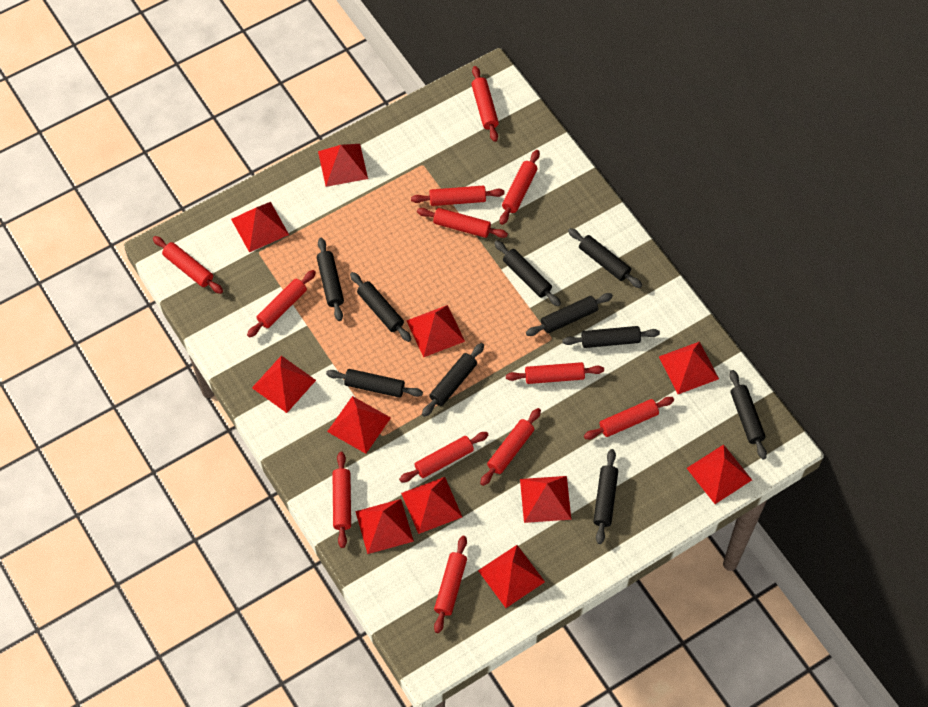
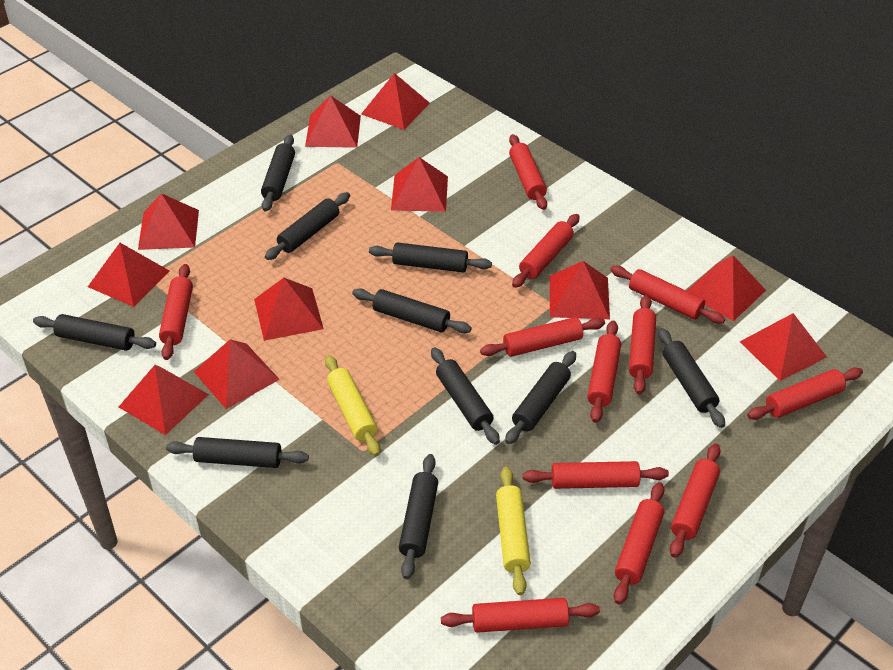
yellow rolling pin: none = 0 -> [325,355,380,456] [496,467,531,595] = 2

